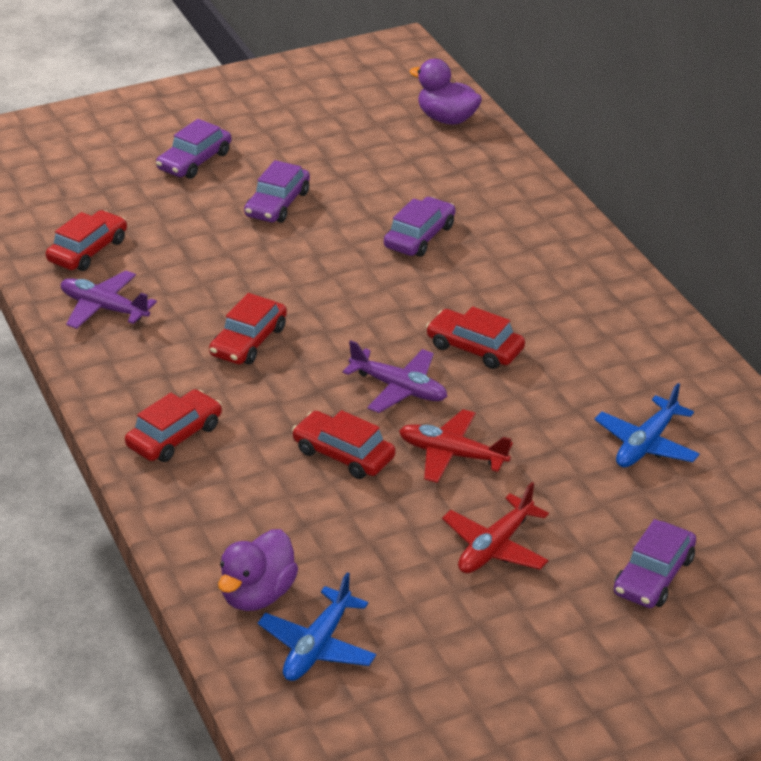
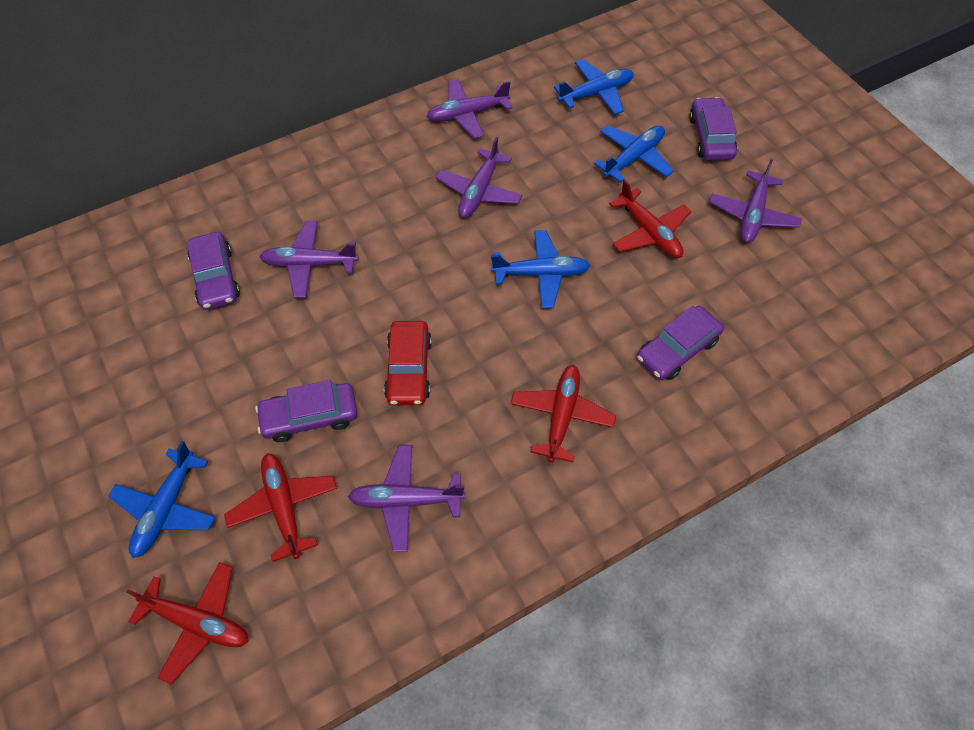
blue plane: [258,572,376,681] [595,383,700,468] = 2 -> [108,441,216,558] [491,230,591,308] [554,59,634,115] [594,125,674,183] = 4
purple duck: [218,529,298,611] [410,59,482,125] = 2 -> none = 0
purple plane: [61,270,157,329] [342,340,447,413] = 2 -> [259,221,358,298] [348,445,465,552] [426,79,512,139] [436,137,522,218] [709,159,802,243] = 5
red car: [46,210,127,271] [125,389,222,462] [209,293,287,364] [292,410,395,479] [426,307,525,369] = 5 -> [384,321,432,405] = 1
red plane: [399,409,513,483] [442,482,549,573] = 2 -> [127,562,249,684] [224,453,337,562] [510,365,616,463] [609,180,692,258] = 4

